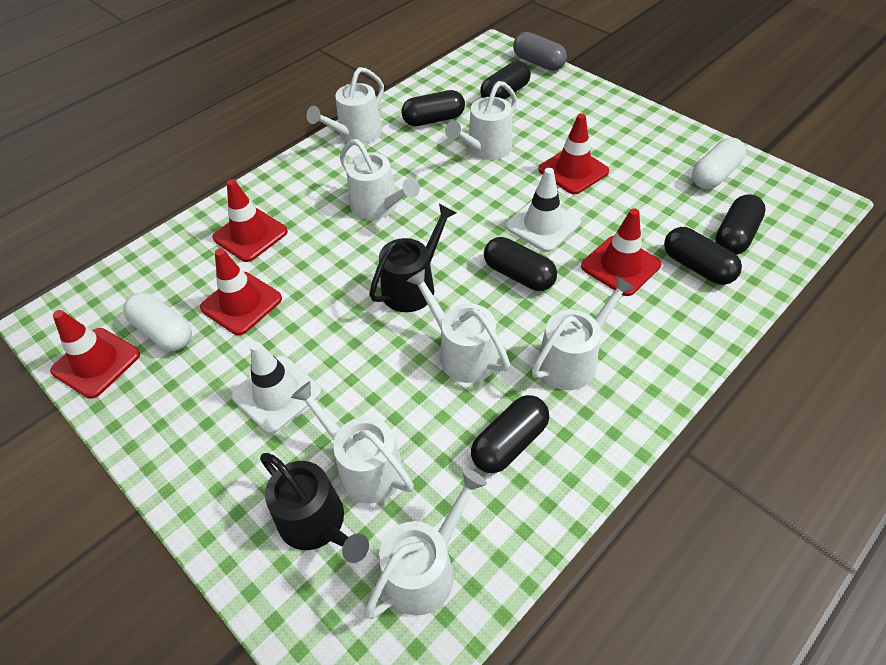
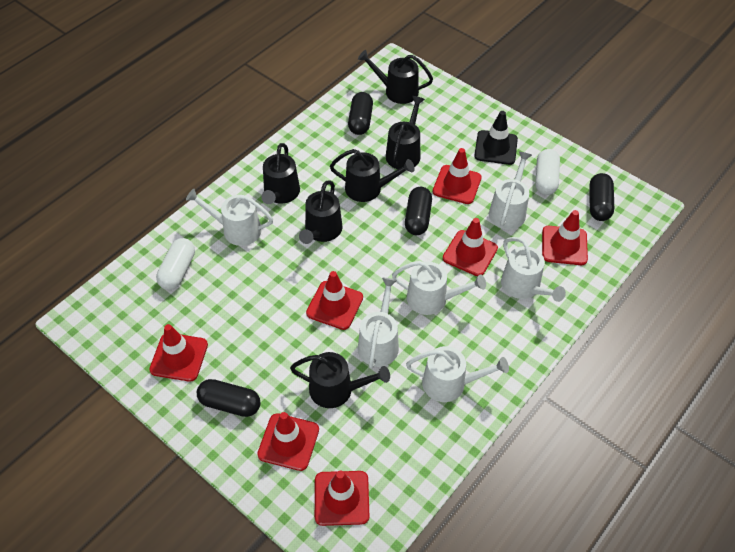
black capsule: [401,90,465,126] [471,395,549,473] [480,61,531,99] [484,237,557,291] [664,227,742,285] [715,194,766,255] = 6 -> [197,379,260,417] [348,92,373,135] [405,187,432,235] [589,173,614,221] = 4
black traffic cone: none = 0 -> [474,111,518,165] = 1
black watering can: [260,453,369,563] [369,204,456,312] = 2 -> [261,143,300,204] [290,352,390,408] [299,180,342,244] [330,149,415,202] [358,50,433,104] [386,96,425,169] = 6
grey capsule: [513,32,567,71] = 1 -> none = 0
red traffic cone: [50,310,140,399] [200,248,282,335] [212,179,288,262] [538,113,609,194] [581,208,661,296] = 5 -> [149,324,208,382] [257,412,319,471] [306,271,363,330] [315,471,369,526] [433,148,482,204] [443,218,498,276] [542,210,588,265] = 7
white traffic cone: [231,342,322,434] [506,168,581,252] = 2 -> none = 0
white watering can: [291,381,414,504] [307,67,384,144] [340,139,420,220] [365,469,487,619] [407,269,510,383] [445,81,517,160] [532,275,635,390] = 7 -> [186,189,273,246] [358,278,399,369] [392,261,486,315] [406,346,509,402] [489,151,532,230] [501,237,566,302] = 6

